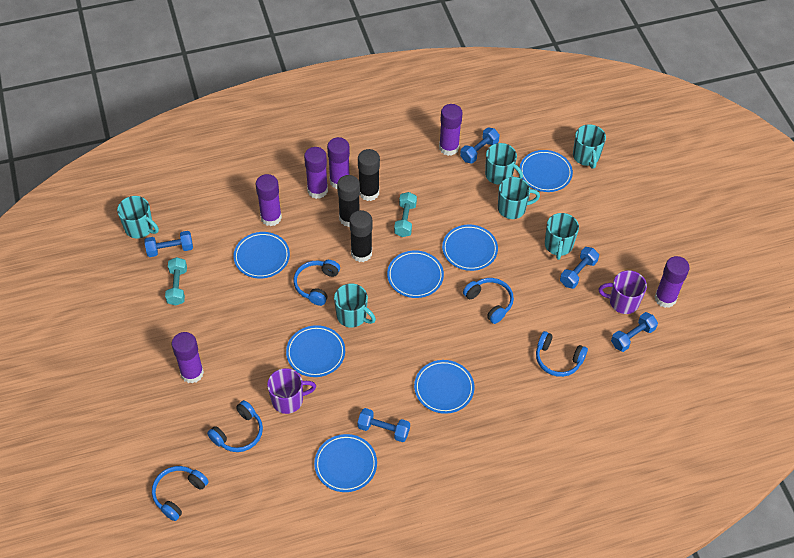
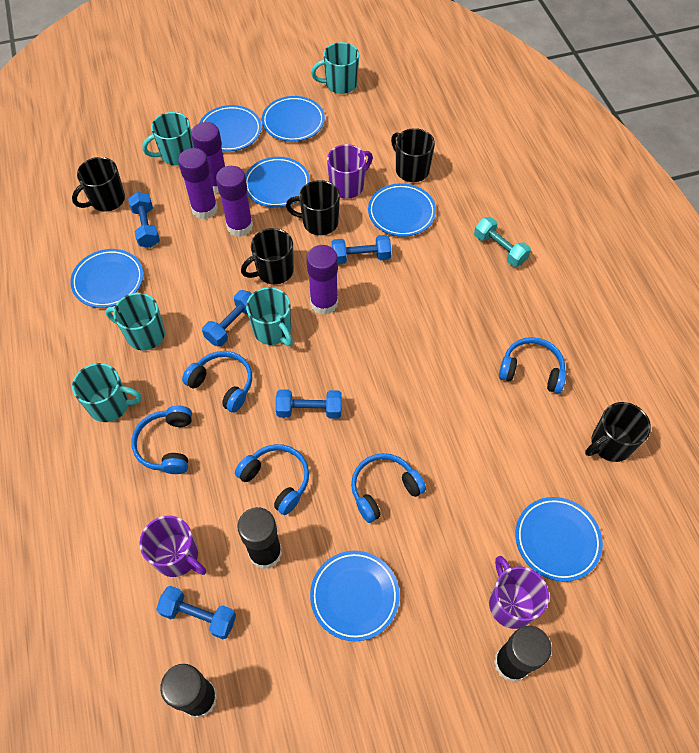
black mug: none = 0 -> [72,157,125,212] [241,228,294,284] [286,180,340,235] [391,128,435,182] [585,402,651,462] = 5
purple glue stick: [172,332,204,384] [256,174,282,226] [304,147,328,199] [327,137,350,189] [439,104,463,156] [655,256,690,308] = 6 -> [178,148,218,219] [191,122,225,193] [216,166,253,237] [306,245,338,315] = 4
purple mug: [267,368,316,414] [598,270,647,314] = 2 -> [139,515,206,577] [327,144,373,199] [489,556,549,629] = 3
turquoise dumbbell: [165,257,187,306] [394,192,417,237] = 2 -> [474,217,531,267] = 1
turquoise mug: [117,196,159,238] [334,284,376,328] [485,143,523,185] [498,177,540,219] [545,213,579,260] [573,124,606,169] = 6 -> [72,363,142,422] [106,293,165,350] [142,112,194,165] [246,287,293,346] [311,42,359,94] = 5

